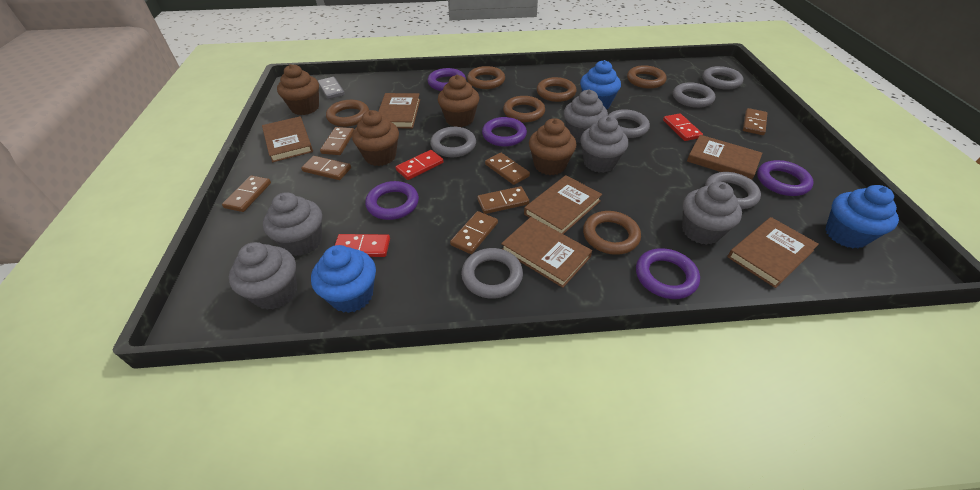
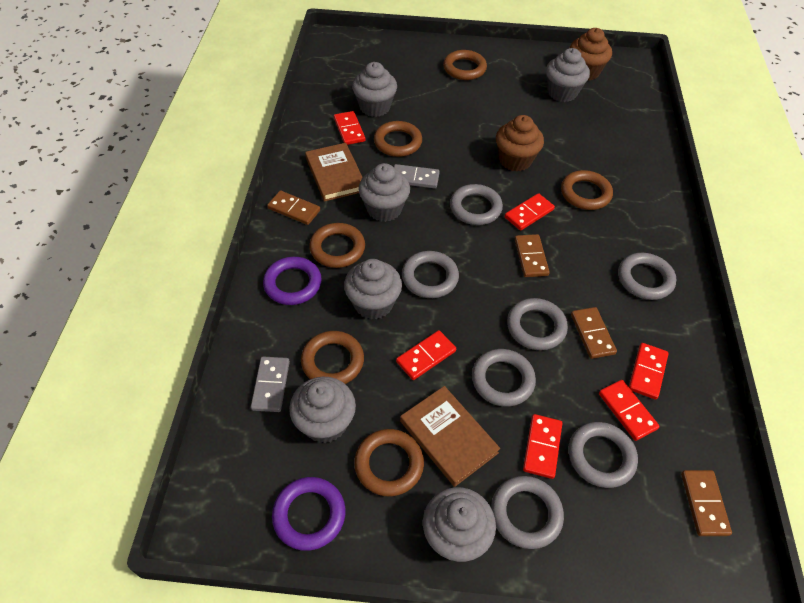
blue cupcake: [311,245,376,313] [580,60,621,109] [825,185,899,248] = 3 -> none = 0
brown book: [262,116,313,162] [378,93,420,128] [501,217,592,288] [524,175,602,234] [687,135,762,180] [727,217,819,288] = 6 -> [305,143,363,202] [400,386,500,487] = 2
brown cupcake: [277,64,319,115] [352,110,399,166] [438,75,479,127] [529,118,576,175] = 4 -> [496,115,544,172] [570,28,612,81] = 2
brown domino: [222,176,271,212] [301,156,351,180] [320,127,354,155] [450,211,498,254] [477,186,529,214] [485,153,530,185] [743,108,767,135] = 7 -> [267,191,320,225] [515,234,550,277] [571,307,617,359] [681,470,732,536] = 4
grey cupcake: [229,242,297,310] [263,192,322,256] [564,90,608,143] [580,116,628,173] [682,182,742,245] = 5 -> [289,377,356,443] [344,259,402,320] [352,62,397,117] [359,163,410,222] [423,487,496,562] [546,48,590,102] = 6
grey domino: [318,77,345,99] = 1 -> [251,357,290,412] [394,164,440,188] = 2
grey ring: [430,127,476,157] [461,248,523,299] [608,109,650,138] [673,82,715,108] [702,66,743,90] [705,172,761,209] = 6 -> [402,251,459,298] [450,184,503,225] [472,349,536,407] [491,476,564,549] [507,298,568,350] [568,422,638,488] [618,253,677,300] = 7
purple ring: [365,181,419,220] [428,68,466,91] [482,117,527,147] [636,248,700,299] [757,160,814,196] = 5 -> [263,257,322,305] [272,477,346,551] = 2
red domino: [335,234,390,257] [396,150,443,180] [663,113,703,141] = 3 -> [334,111,365,145] [396,330,456,380] [505,193,555,231] [523,414,562,479] [599,380,660,441] [629,343,669,400] = 6

